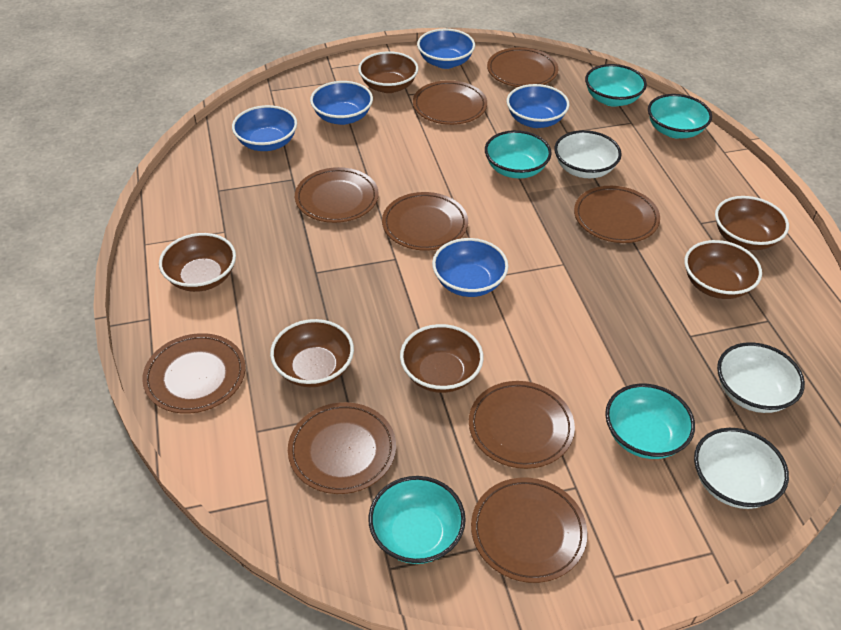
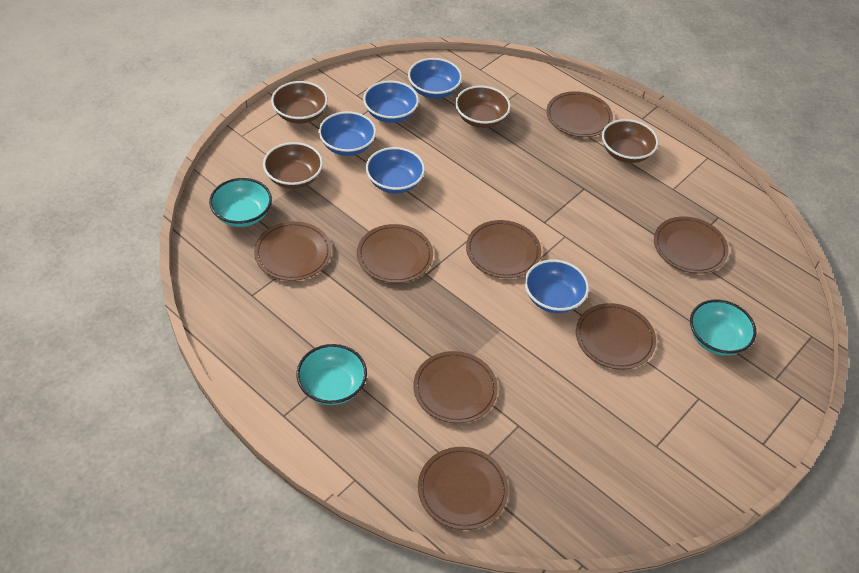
brown bowl: [159,233,236,292] [270,319,354,387] [358,51,418,93] [400,324,484,393] [684,240,762,299] [715,196,789,250] = 6 -> [263,142,323,189] [271,81,328,124] [455,86,511,128] [602,119,659,163] = 4
brown plate: [142,333,246,414] [288,402,396,494] [295,167,379,223] [382,192,468,251] [413,80,487,125] [469,381,575,469] [471,478,587,583] [487,47,558,87] [574,186,660,243] = 9 -> [254,221,332,281] [357,224,433,283] [413,351,498,423] [418,447,508,530] [466,220,541,278] [546,91,613,137] [576,303,656,370] [654,216,728,274] = 8
turquoise bowl: [368,476,466,564] [485,130,552,178] [585,64,647,107] [605,384,695,459] [648,94,712,139] = 5 -> [209,178,272,227] [296,344,367,405] [690,300,756,356] = 3
white bowl: [554,130,622,178] [694,428,789,509] [717,342,805,413] = 3 -> none = 0

